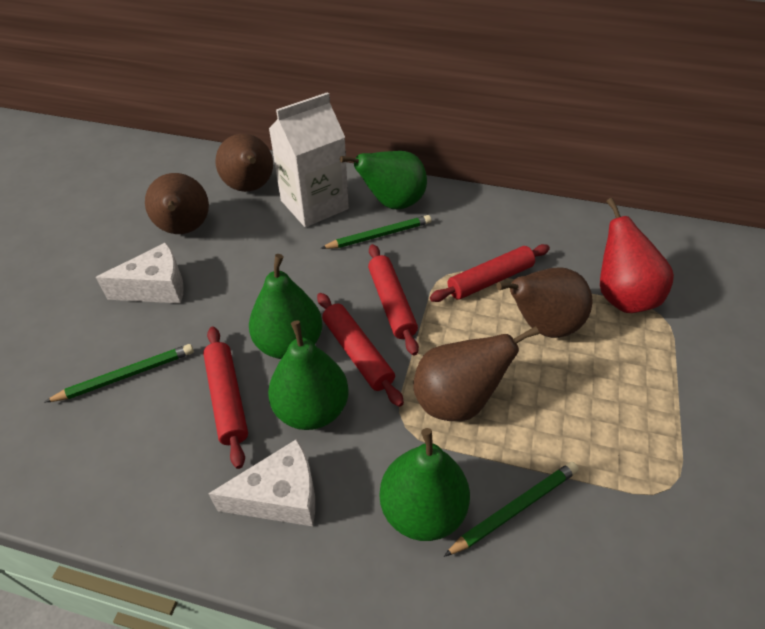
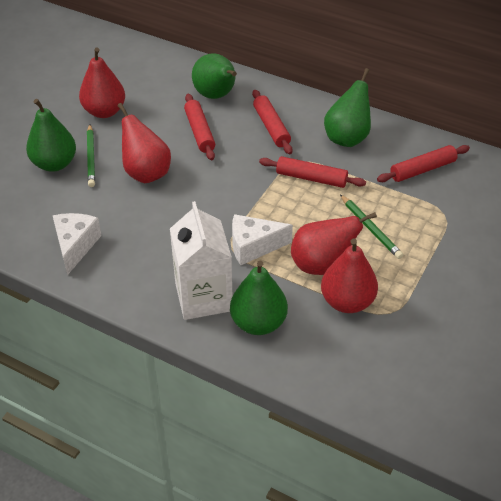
brown pear: [145,173,209,234] [216,134,273,192] [413,326,539,421] [497,267,592,338] = 4 -> none = 0
green pencil: [44,344,194,403] [320,215,431,249] [444,462,579,557] = 3 -> [87,124,95,187] [340,194,403,259] = 2
red pear: [600,198,674,313] = 1 -> [79,48,125,118] [117,103,171,183] [291,212,377,275] [321,238,378,313] = 4

